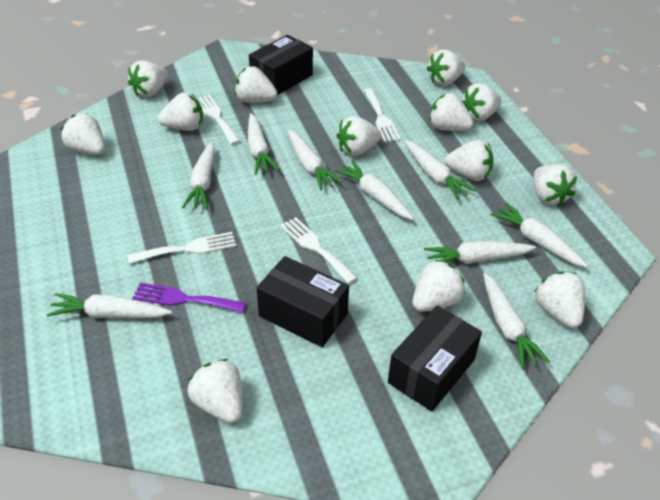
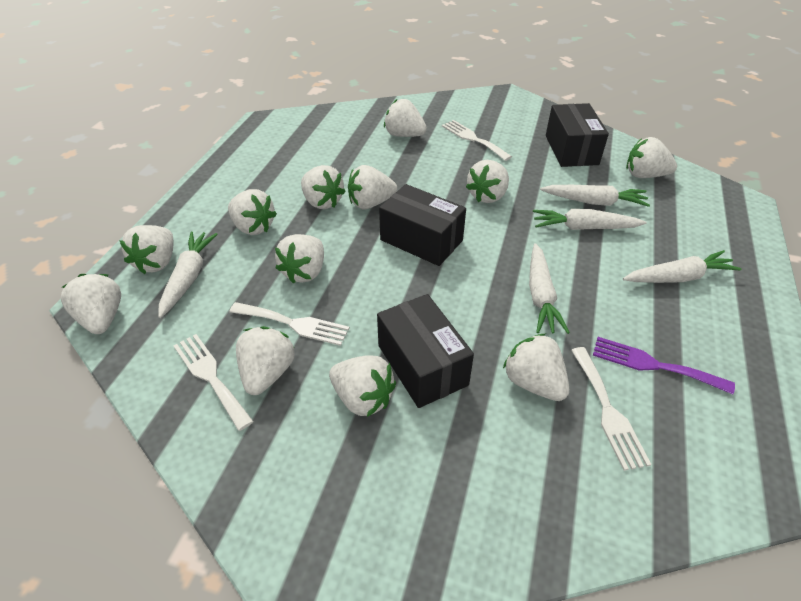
white carrot: [46,293,172,318] [182,142,215,209] [248,113,279,174] [288,130,343,190] [334,160,414,220] [404,140,476,200] [424,241,536,264] [483,273,550,369] [490,202,588,268] = 9 -> [158,232,218,318] [529,243,570,334] [533,209,647,230] [540,185,650,207] [623,250,741,283] = 5
white strawberry: [61,114,105,155] [128,60,168,98] [158,92,203,131] [187,359,242,423] [235,66,277,103] [336,116,381,156] [412,259,465,312] [427,50,465,86] [429,93,473,131] [445,140,494,181] [462,83,502,121] [533,164,577,206] [534,271,585,328] = 13 -> [61,274,121,334] [119,225,173,274] [228,189,277,235] [236,326,295,395] [275,234,324,284] [301,165,346,209] [329,355,396,417] [348,165,397,209] [384,99,427,137] [466,160,509,203] [503,334,569,401] [626,137,677,178] = 12

